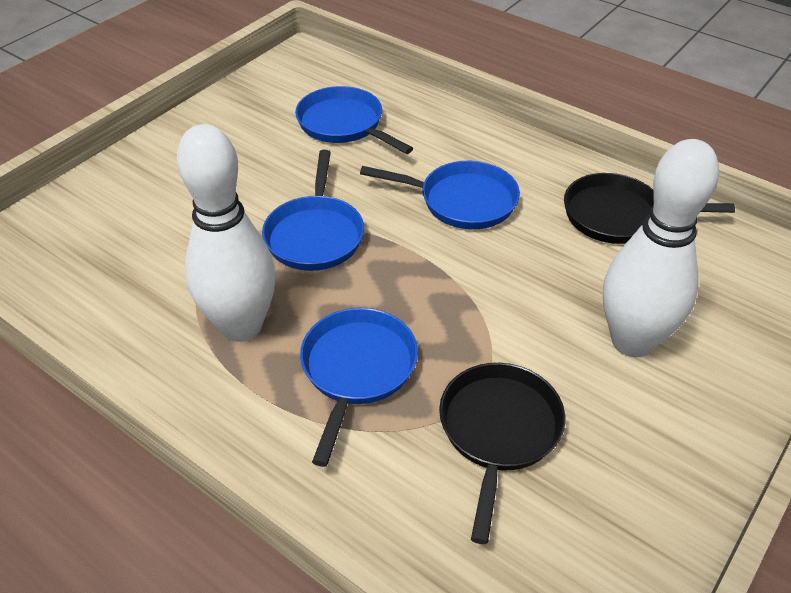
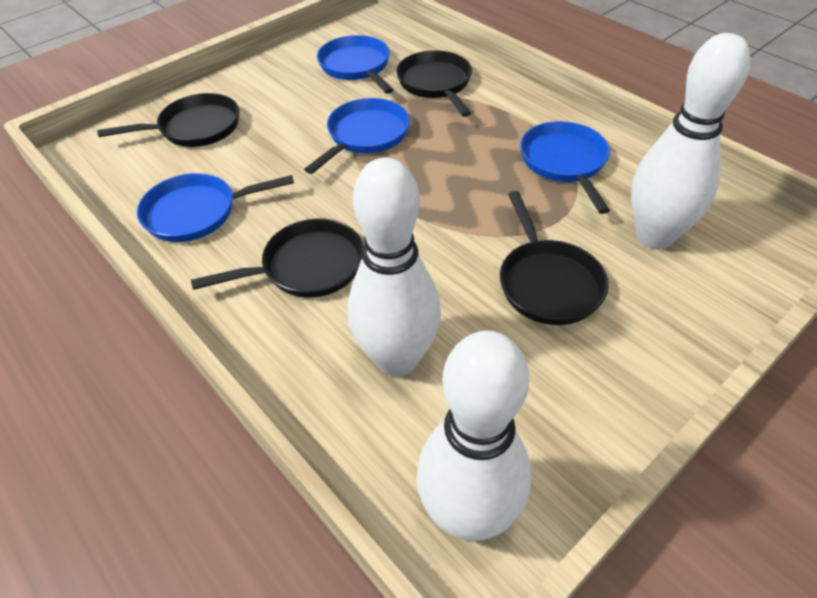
black pan: [439,363,565,544] [564,173,735,244] = 2 -> [97,93,239,147] [191,218,364,298] [396,50,472,117] [500,191,608,325] = 4
white bowling pin: [177,124,276,342] [603,139,719,357] = 2 -> [348,158,441,377] [416,331,531,541] [631,33,750,249] = 3

